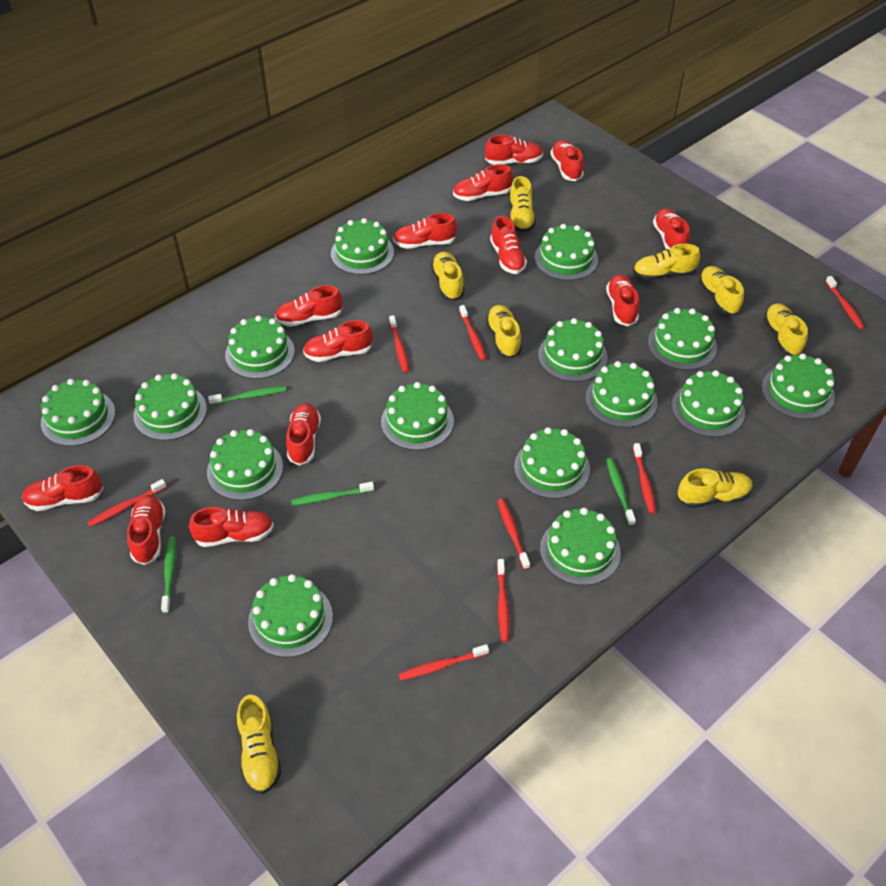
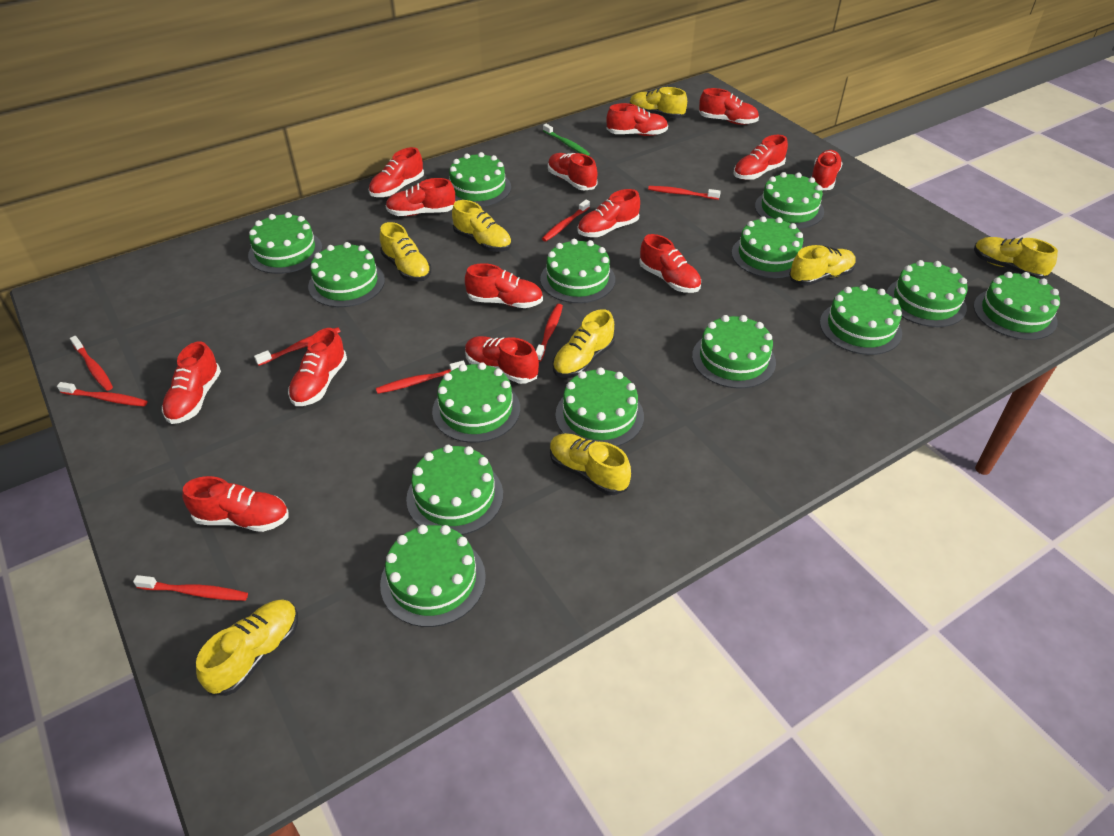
green cake: [41,379,115,446] [133,373,207,440] [207,429,283,500] [225,315,295,379] [248,574,333,657] [331,218,394,275] [381,382,454,450] [514,427,590,499] [535,224,598,280] [538,318,608,382] [540,508,621,585] [586,361,658,428] [648,308,717,370] [672,370,745,437] [762,353,835,419] = 15 -> [248,212,322,274] [308,242,385,307] [380,525,486,627] [406,445,503,535] [432,362,520,443] [449,152,511,207] [540,239,615,303] [555,367,644,447] [692,315,776,389] [732,216,803,278] [755,172,824,229] [820,284,902,355] [886,260,968,327] [973,272,1060,340] = 14
green toothbrush: [161,537,176,614] [208,386,287,405] [291,482,374,506] [606,458,636,526] = 4 -> [543,124,590,155] = 1
red shoe: [22,465,103,511] [127,495,165,565] [189,507,274,547] [275,285,343,327] [286,403,321,466] [303,320,373,362] [393,213,457,249] [453,164,513,201] [485,135,543,165] [490,216,527,274] [550,140,584,181] [606,274,639,326] [653,208,690,250] = 13 -> [162,341,221,424] [182,476,289,532] [288,328,347,406] [369,147,424,197] [385,178,455,216] [465,263,543,308] [465,336,539,384] [548,153,597,191] [577,189,640,237] [606,103,668,136] [639,234,701,293] [699,88,759,125] [734,135,788,180] [811,150,843,190] = 14

